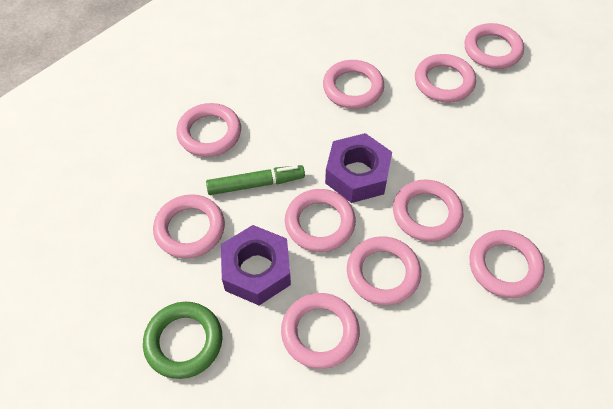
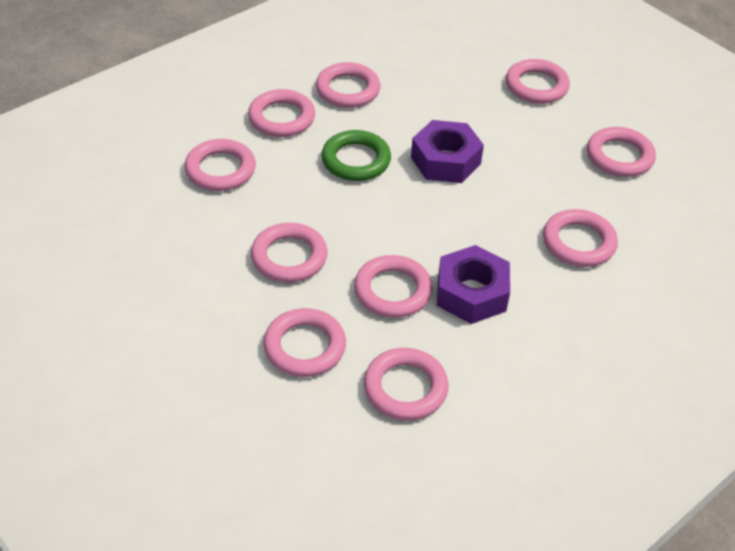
green marker: [206,165,305,195] = 1 -> none = 0

